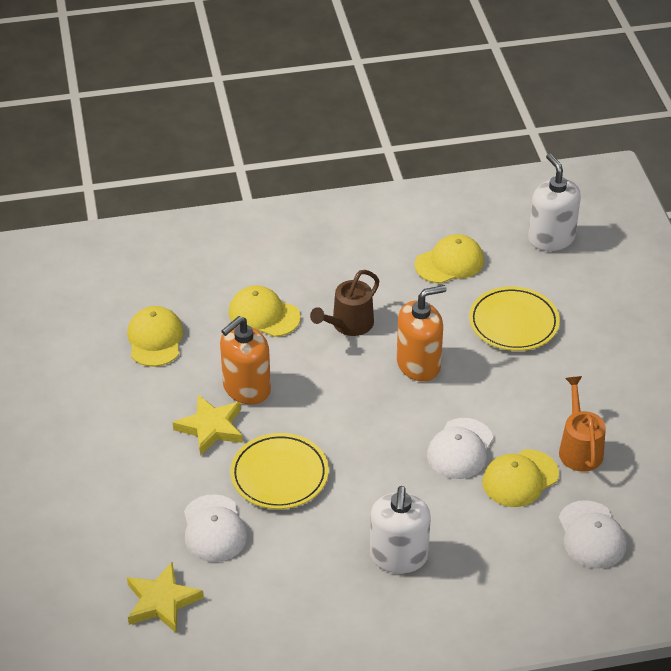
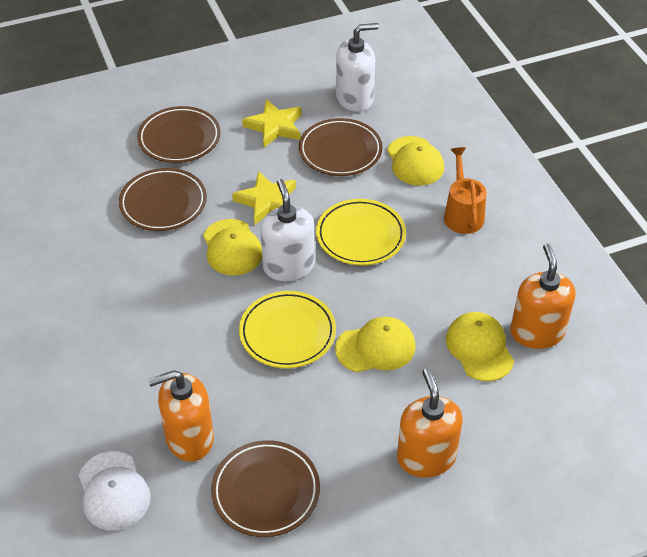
brown plate: none = 0 -> [119,168,207,231] [137,106,221,163] [211,440,320,537] [299,118,382,176] = 4
brown watering can: [310,270,379,336] = 1 -> none = 0
orange soap dispenser: [220,316,271,405] [397,285,447,381] = 2 -> [148,370,214,462] [397,368,463,477] [510,244,576,349] = 3
white cap: [184,494,247,562] [427,418,493,479] [559,500,627,569] = 3 -> [79,451,151,531] = 1

